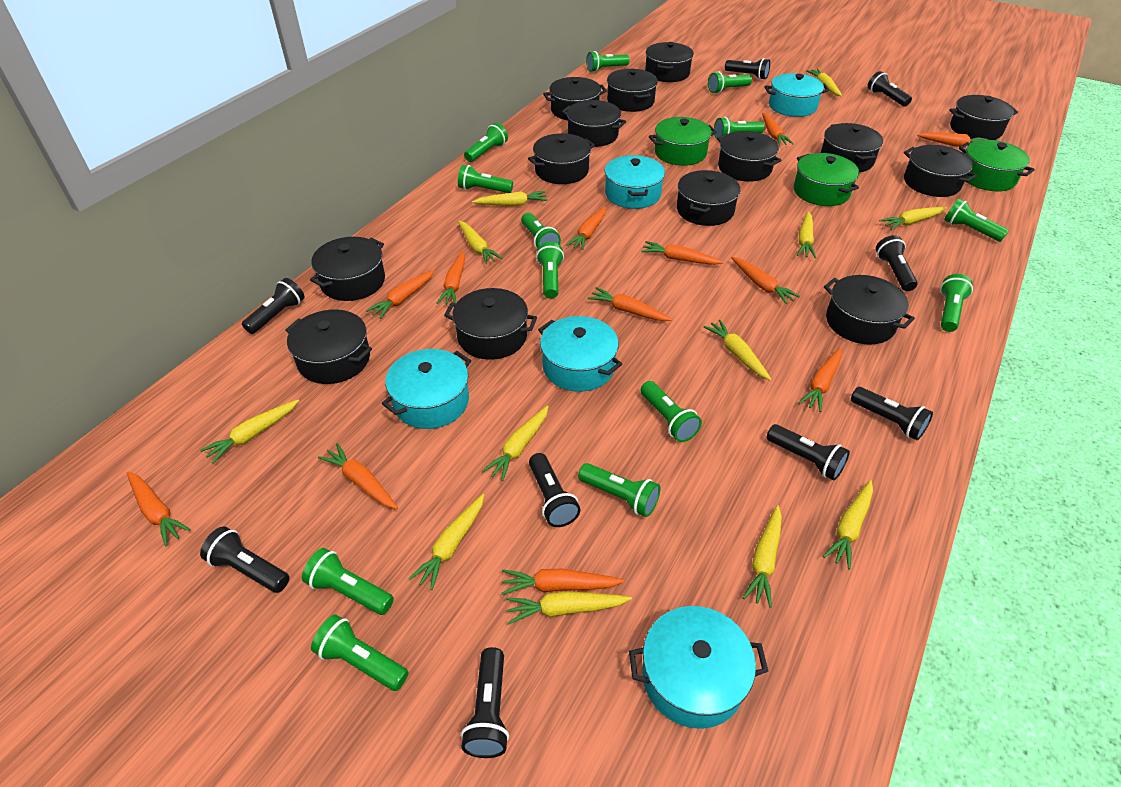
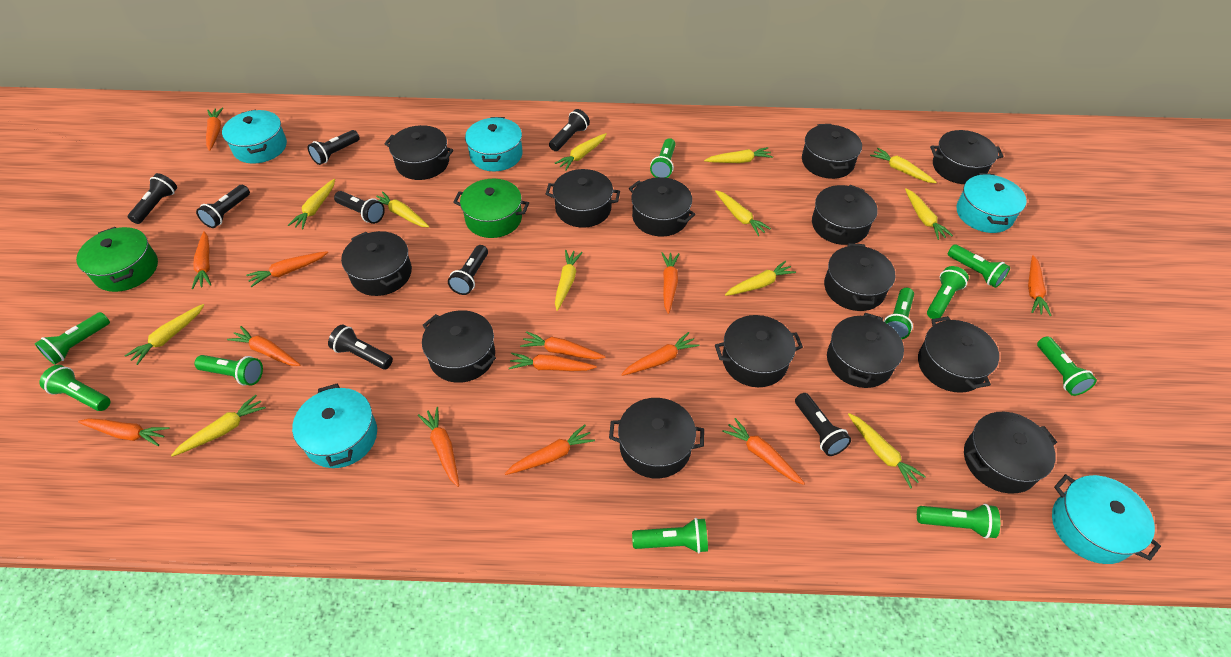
black flashlight: [200,527,289,593] [242,278,305,334] [461,647,509,758] [529,453,580,527] [725,58,770,80] [767,424,850,480] [851,387,933,440] [868,71,912,107] [876,235,918,291] = 9 -> [128,173,177,224] [196,185,250,228] [308,130,360,165] [328,324,393,369] [334,191,385,224] [448,245,488,295] [549,109,590,151] [795,393,851,456] = 8
green flashlight: [302,548,394,615] [311,615,408,691] [458,165,513,193] [464,123,508,162] [521,212,561,250] [536,242,564,299] [578,463,661,517] [586,51,630,72] [641,381,702,442] [708,72,752,94] [714,117,764,140] [940,274,973,332] [944,199,1009,242] = 13 -> [35,312,110,365] [39,365,111,411] [195,355,263,386] [632,518,708,553] [650,138,676,178] [884,288,914,339] [917,504,1000,539] [927,266,969,319] [948,244,1010,288] [1037,336,1097,396] = 10
green pot: [649,117,717,166] [794,153,859,206] [959,140,1035,191] = 3 -> [76,227,158,292] [453,179,529,238] = 2
orange carrot: [127,472,191,547] [318,443,398,509] [366,270,434,319] [436,251,465,305] [501,569,624,595] [566,206,606,250] [588,287,672,321] [641,241,723,265] [731,257,800,304] [762,113,794,146] [799,348,842,412] [917,133,988,147] = 12 -> [78,418,170,446] [192,231,211,289] [206,108,223,151] [227,326,301,366] [246,251,328,287] [418,407,459,487] [505,425,595,475] [509,353,597,371] [520,331,606,359] [621,332,699,376] [662,252,679,314] [722,418,805,485] [1028,255,1051,316] = 13

